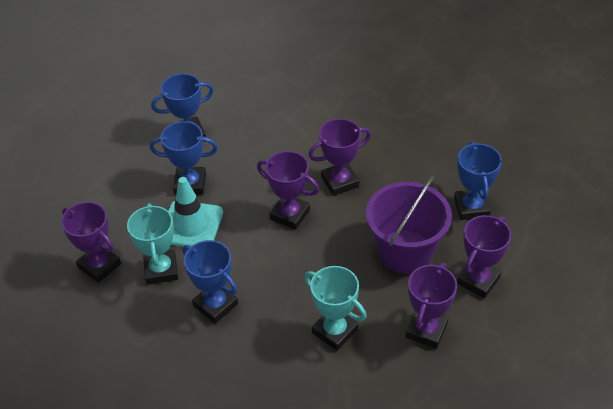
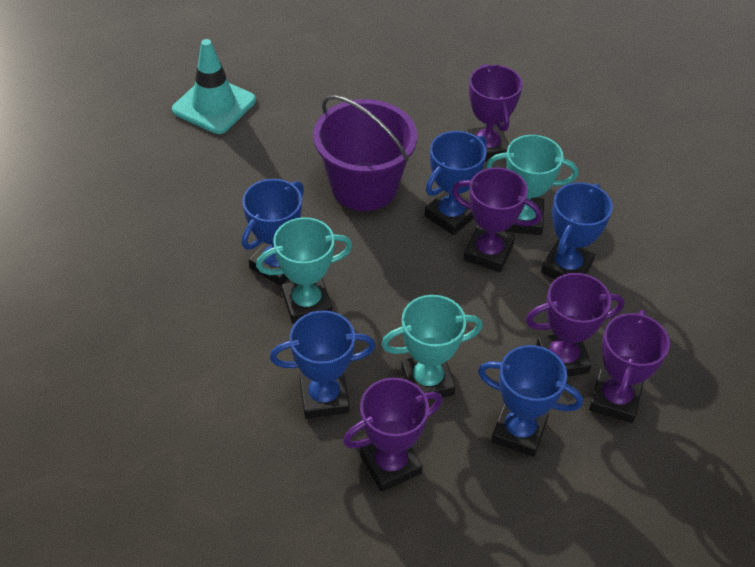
blue trophy: [150,121,218,195] [151,73,214,137] [183,240,238,324] [454,142,502,220] = 4 -> [241,179,304,286] [270,310,376,419] [424,131,487,235] [478,345,583,457] [541,182,613,279] = 5
turquoise trophy: [127,203,178,285] [304,266,367,351] = 2 -> [256,217,353,324] [381,295,483,400] [486,135,578,235] = 3

